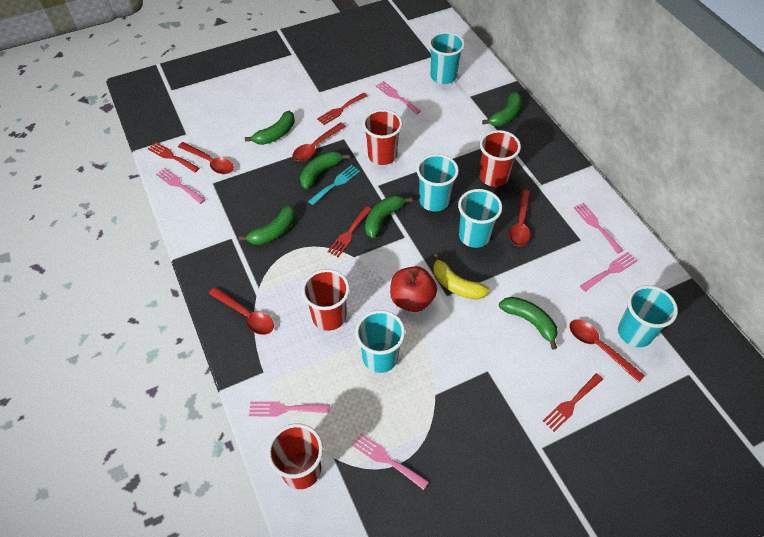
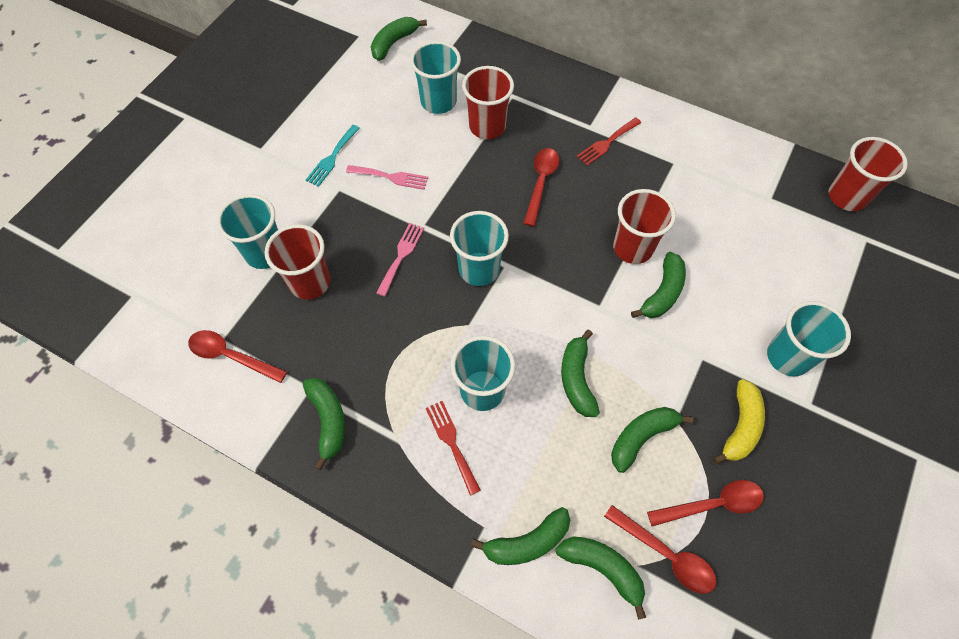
green banana: [239,204,296,245] [245,111,295,145] [300,151,350,189] [365,195,412,238] [482,92,522,126] [499,297,558,350] = 6 -> [303,378,345,470] [371,17,427,61] [471,507,570,565] [556,536,646,620] [561,330,600,417] [611,407,693,473] [631,252,686,318] = 7
pink fork: [156,168,206,204] [249,402,330,417] [352,433,429,490] [376,81,421,114] [574,203,623,254] [580,252,638,292] = 6 -> [346,165,428,190] [376,223,424,297] = 2
red apple: [390,266,437,312] = 1 -> none = 0
red fork: [148,142,200,172] [317,93,367,125] [327,206,372,257] [543,373,603,432] = 4 -> [426,401,481,496] [577,118,641,166] = 2
red spoon: [178,142,234,174] [209,287,274,335] [292,122,346,161] [509,189,530,246] [569,319,645,382] = 5 -> [188,330,287,383] [523,148,559,227] [604,505,716,594] [647,480,764,526] = 4

